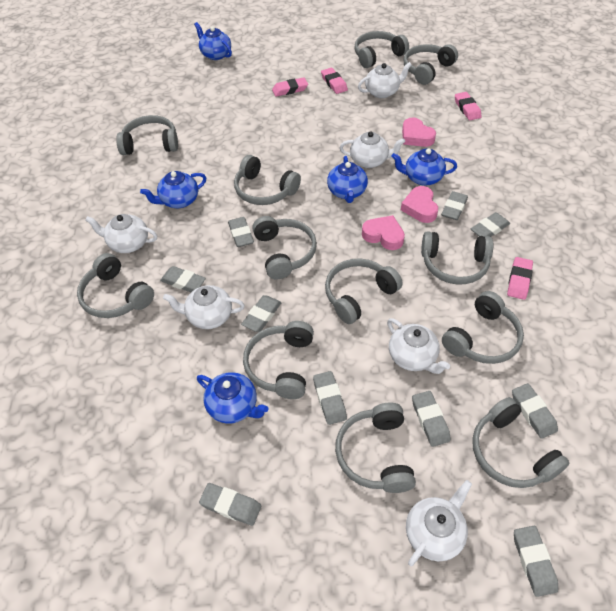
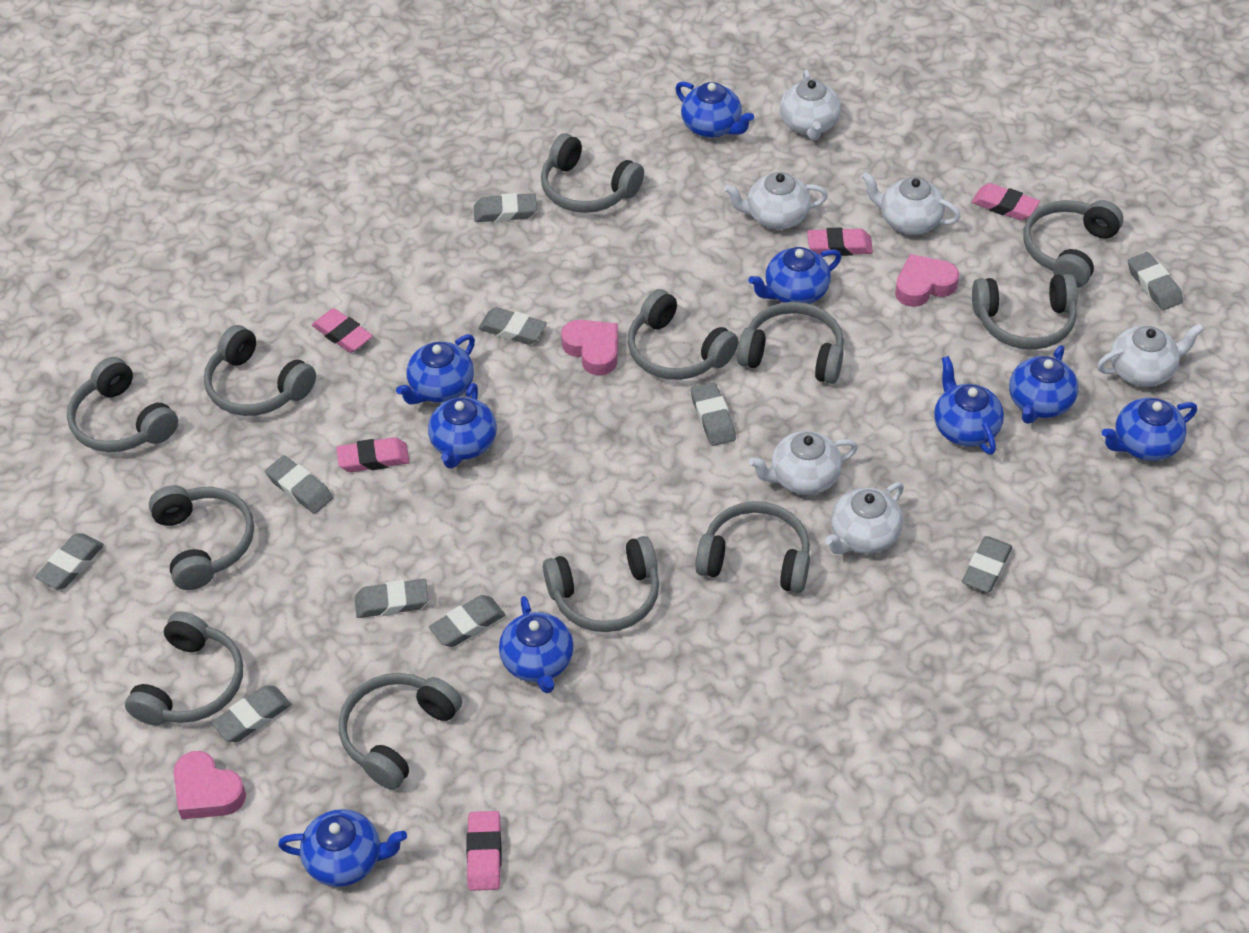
blue teapot: [140,171,206,208] [194,22,232,60] [197,372,269,424] [327,156,368,203] [392,148,457,186] = 5 -> [278,809,407,887] [396,334,475,405] [428,383,497,469] [499,596,574,693] [675,81,754,138] [748,247,841,304] [934,356,1004,455] [1009,345,1078,424] [1102,398,1197,461] = 9
pink eraser: [272,77,308,97] [321,68,348,94] [455,92,482,120] [507,257,533,300] = 4 -> [312,308,373,353] [336,437,409,472] [466,811,502,891] [807,228,873,256] [972,183,1040,220] = 5

